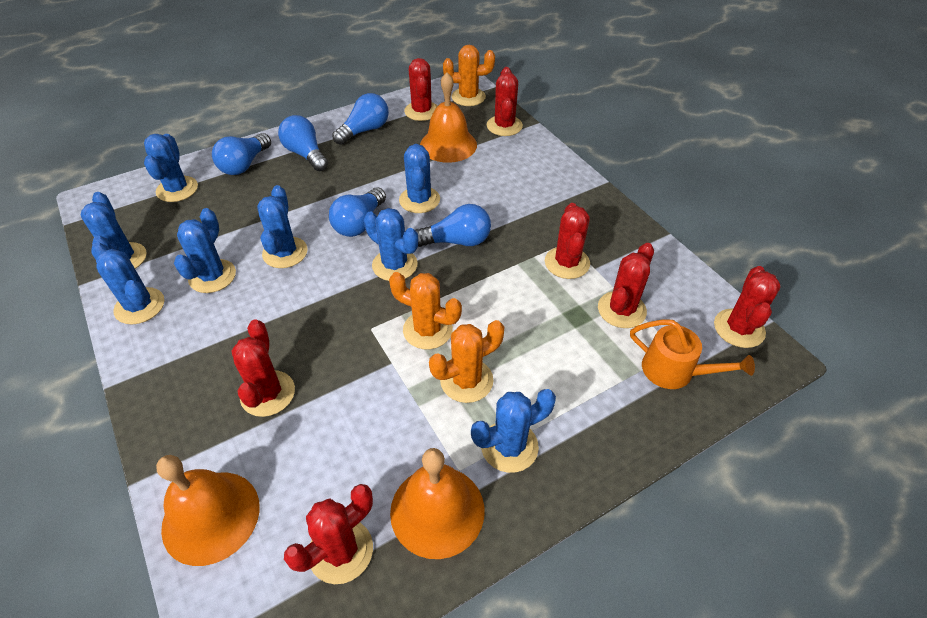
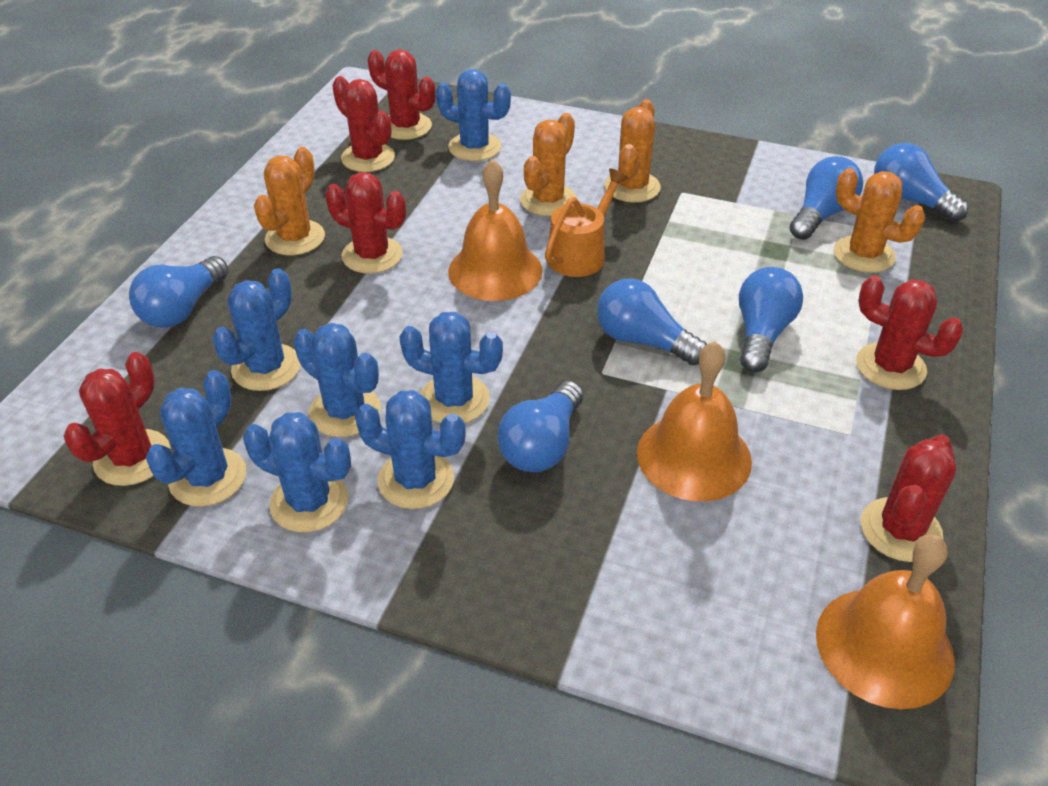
blue cactus: [81,192,147,269] [91,242,164,324] [144,134,198,202] [174,208,236,293] [257,185,308,268] [364,208,418,281] [399,144,440,213] [471,389,556,473] = 8 -> [146,370,246,507] [212,268,301,391] [243,412,351,533] [293,323,381,437] [355,390,466,509] [399,312,503,423] [436,69,511,161] = 7
blue light bulb: [212,133,271,175] [278,115,328,171] [329,187,386,237] [332,93,389,145] [415,204,491,247] = 5 -> [129,256,229,328] [497,381,583,472] [597,278,707,366] [739,267,803,372] [790,156,863,240] [874,143,968,222] = 6
orange cactus: [389,272,462,349] [429,320,504,403] [443,45,495,106] = 3 -> [254,147,325,256] [520,113,577,216] [605,99,661,203] [834,168,925,273] = 4
red cactus: [232,320,295,417] [284,484,373,584] [404,58,437,121] [487,67,523,136] [545,203,590,279] [598,243,654,328] [714,266,781,348] = 7 -> [63,352,171,486] [325,172,406,274] [332,76,395,172] [368,49,435,140] [856,275,964,390] [861,435,956,562] = 6

